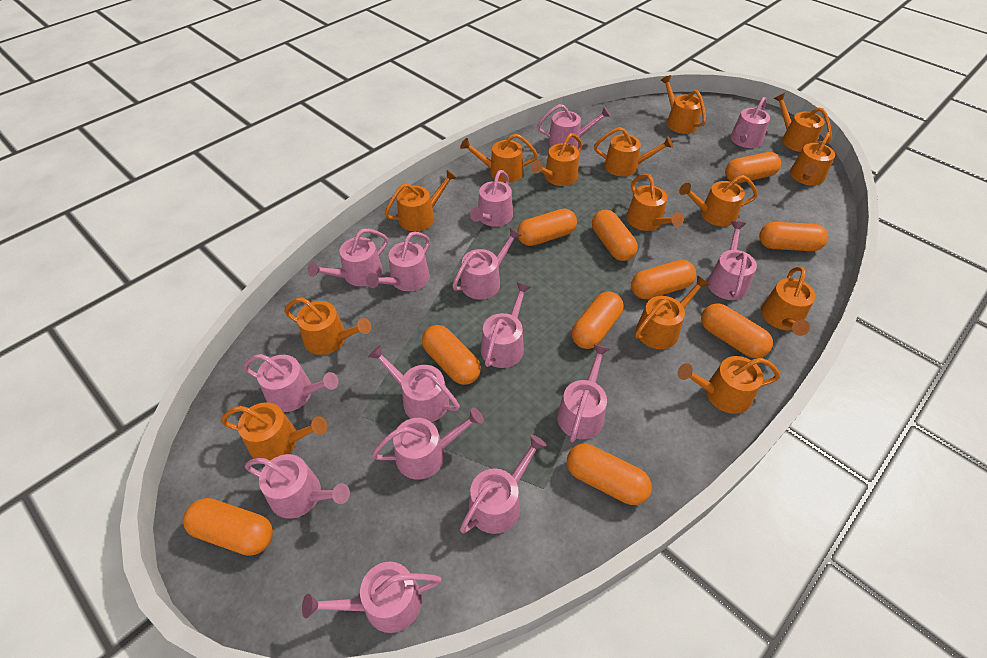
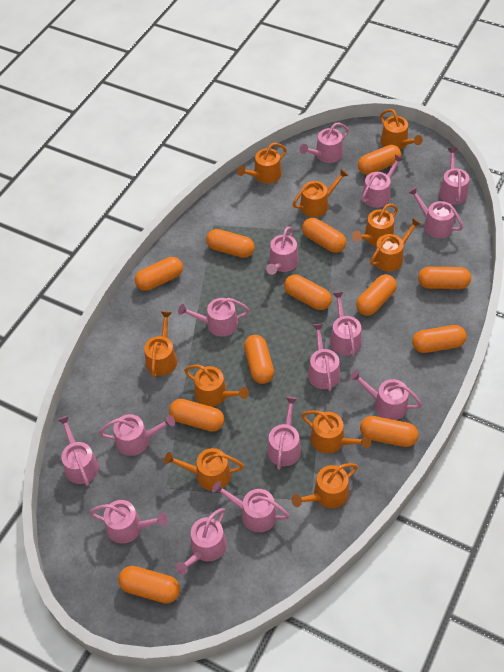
orange capsule: [183,498,273,556] [422,325,481,385] [517,209,577,246] [567,443,652,505] [572,292,623,349] [592,210,638,261] [631,260,696,299] [701,303,773,358] [725,152,781,183] [759,222,828,251] = 10 -> [118,566,180,603] [135,257,183,291] [169,399,224,431] [206,229,255,258] [244,335,274,384] [284,275,332,310] [302,218,346,253] [356,274,397,316] [358,145,401,175] [360,416,418,447] [412,325,467,353] [418,267,471,289] = 12
orange watering can: [221,402,327,461] [284,298,371,355] [385,170,457,231] [460,134,538,182] [531,133,582,186] [594,127,673,177] [627,174,684,231] [635,275,710,349] [660,75,706,134] [678,356,780,414] [679,175,758,226] [761,267,816,336] [774,93,832,152] [790,132,835,186] = 14 -> [144,311,177,377] [164,448,244,491] [184,365,249,407] [237,143,287,183] [291,463,358,508] [292,169,349,217] [301,410,371,454] [352,204,398,246] [370,218,421,272] [380,109,423,150] = 10

